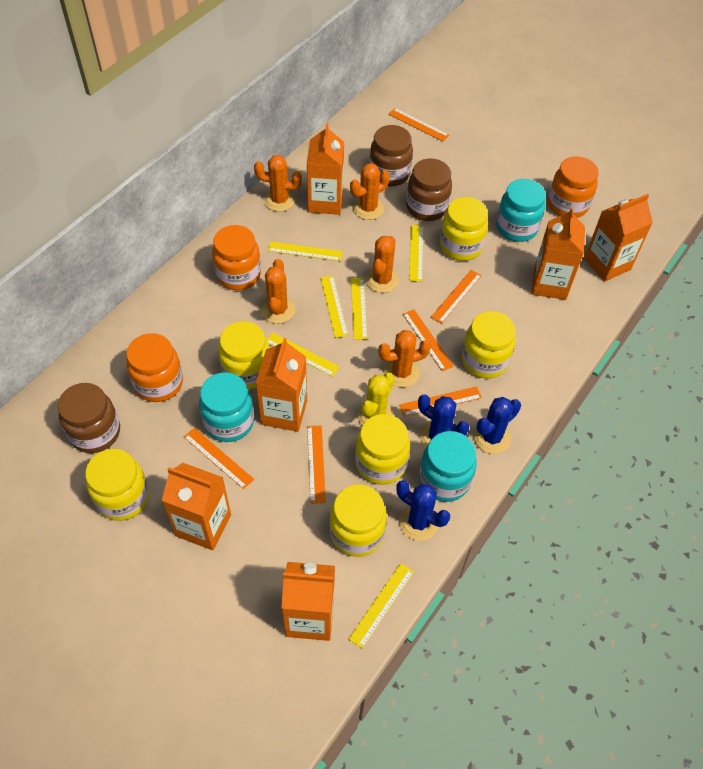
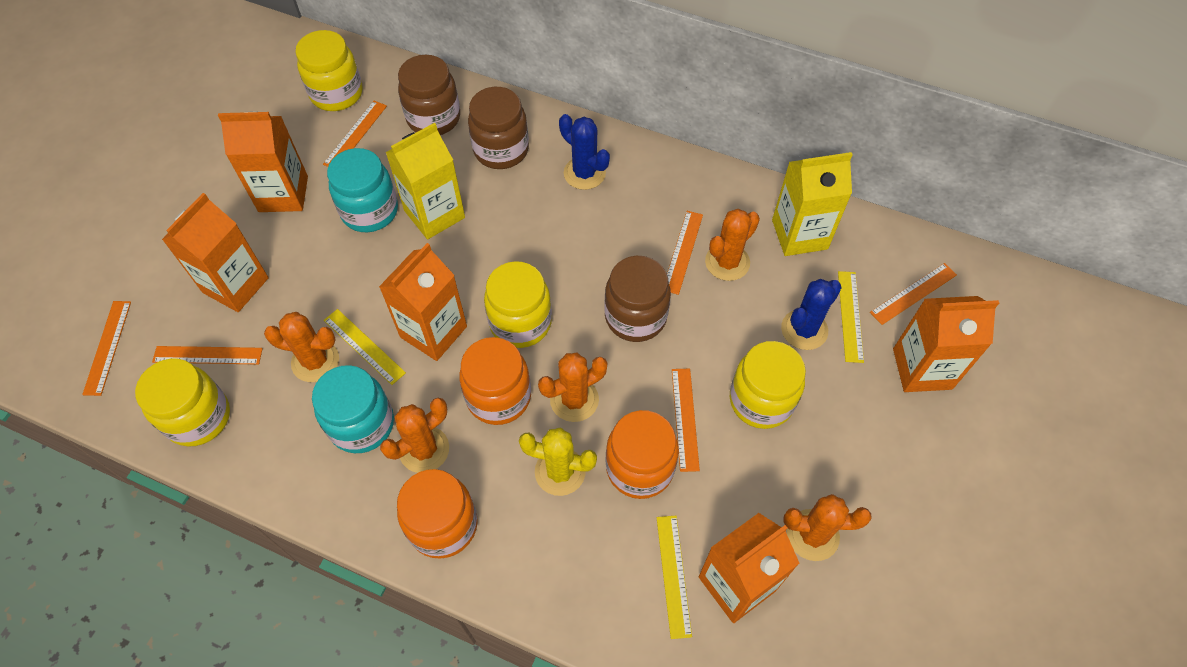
blue cactus: [396,480,450,541] [418,394,469,448] [473,397,521,454] = 3 -> [559,114,610,190] [781,279,842,350] = 2
orange carton: [162,463,231,550] [256,338,307,432] [282,562,335,641] [307,123,344,215] [532,207,585,300] [584,194,653,282] = 6 -> [162,193,269,312] [218,111,308,212] [379,243,467,361] [699,513,799,623] [893,296,999,392] = 5
turquoise jar: [199,372,254,442] [419,431,477,502] [496,179,546,242] = 3 -> [312,365,394,453] [327,148,398,232] = 2
yellow carton: none = 0 -> [385,123,465,239] [772,152,853,256] = 2
yellow jar: [85,449,149,521] [218,321,269,389] [329,485,387,557] [355,414,410,485] [440,197,488,261] [462,311,516,379] = 6 -> [135,359,230,447] [295,30,362,111] [484,261,552,348] [730,341,806,429] = 4
yellow ruler: [267,333,340,377] [268,242,343,261] [321,276,348,338] [349,563,414,649] [351,278,367,340] [409,225,423,282] = 6 -> [324,309,406,385] [657,516,692,639] [838,271,864,363] = 3

